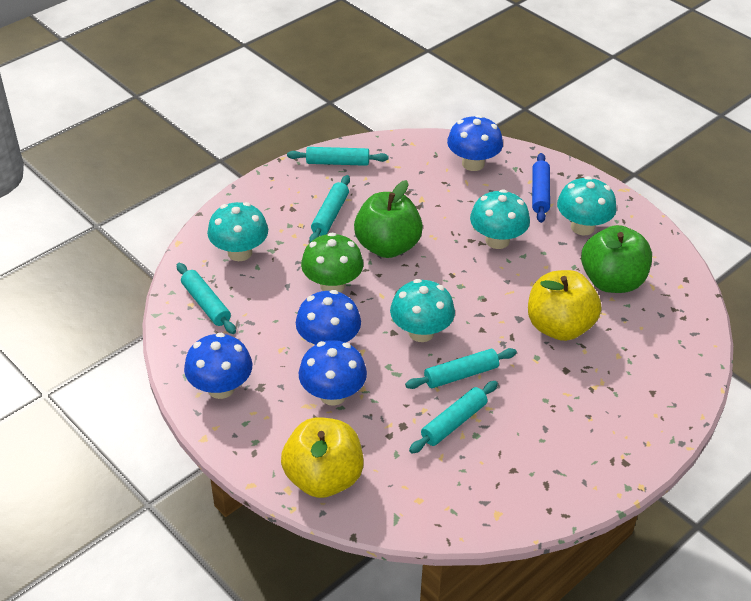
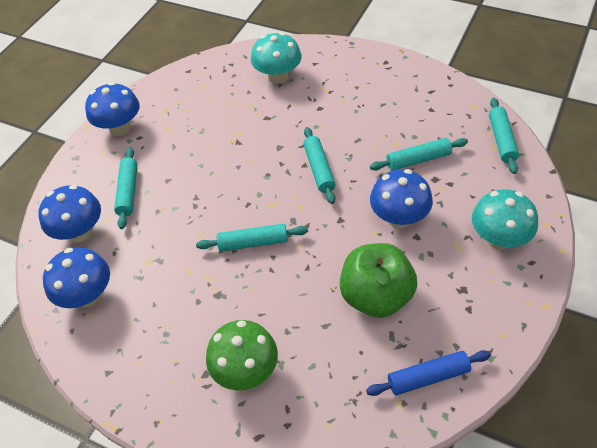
green apple: [354,180,423,258] [581,225,652,293] = 2 -> [340,243,417,318] = 1
turquoise mushroom: [207,202,268,261] [390,279,455,342] [470,189,530,249] [557,176,617,235] = 4 -> [251,32,302,84] [472,189,538,250] = 2
yellow apple: [281,417,364,498] [528,270,601,341] = 2 -> none = 0

